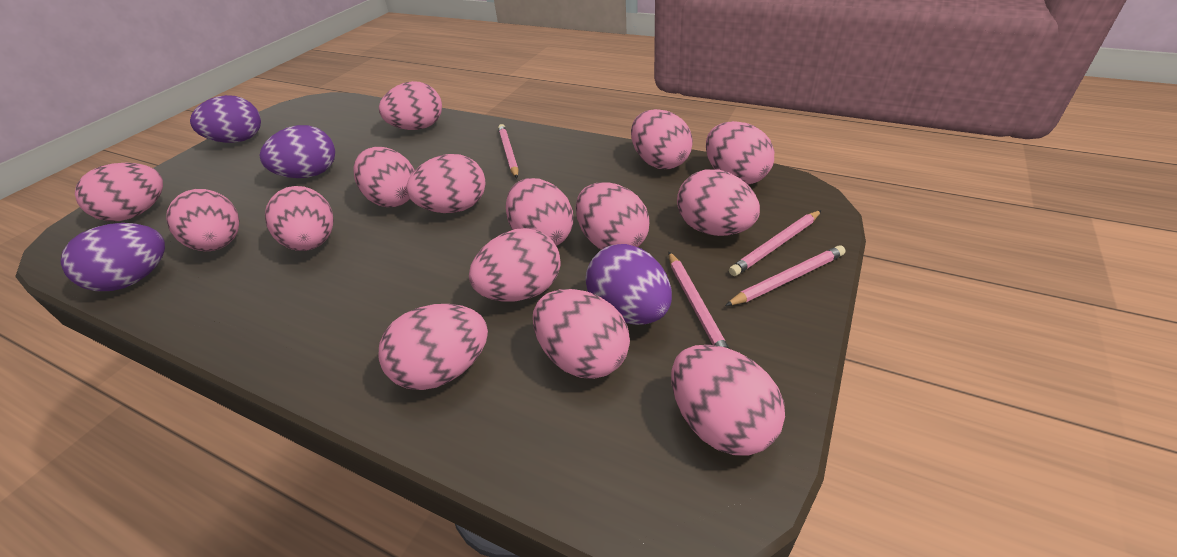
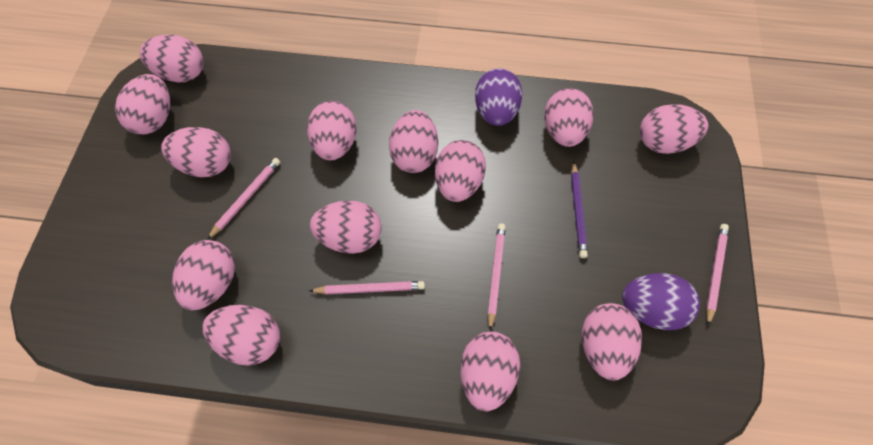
pink egg: [75,163,163,221] [166,189,240,251] [265,186,334,251] [353,147,415,207] [378,304,488,390] [379,81,442,130] [406,154,485,213] [469,228,560,302] [506,178,573,246] [533,289,630,379] [576,182,650,250] [631,109,693,169] [671,345,785,456] [677,169,760,236] [706,121,774,185] = 15 -> [115,74,170,134] [139,35,203,82] [161,127,231,177] [172,240,235,310] [203,305,280,366] [307,101,357,160] [310,200,381,254] [389,110,438,173] [435,140,486,202] [460,332,520,411] [544,88,594,147] [582,303,642,380] [640,104,708,154] = 13
purple egg: [61,223,165,291] [190,95,261,143] [259,125,335,178] [585,244,672,325] = 4 -> [475,68,522,126] [622,273,700,330] = 2
purple pencil: none = 0 -> [571,161,588,258] = 1

